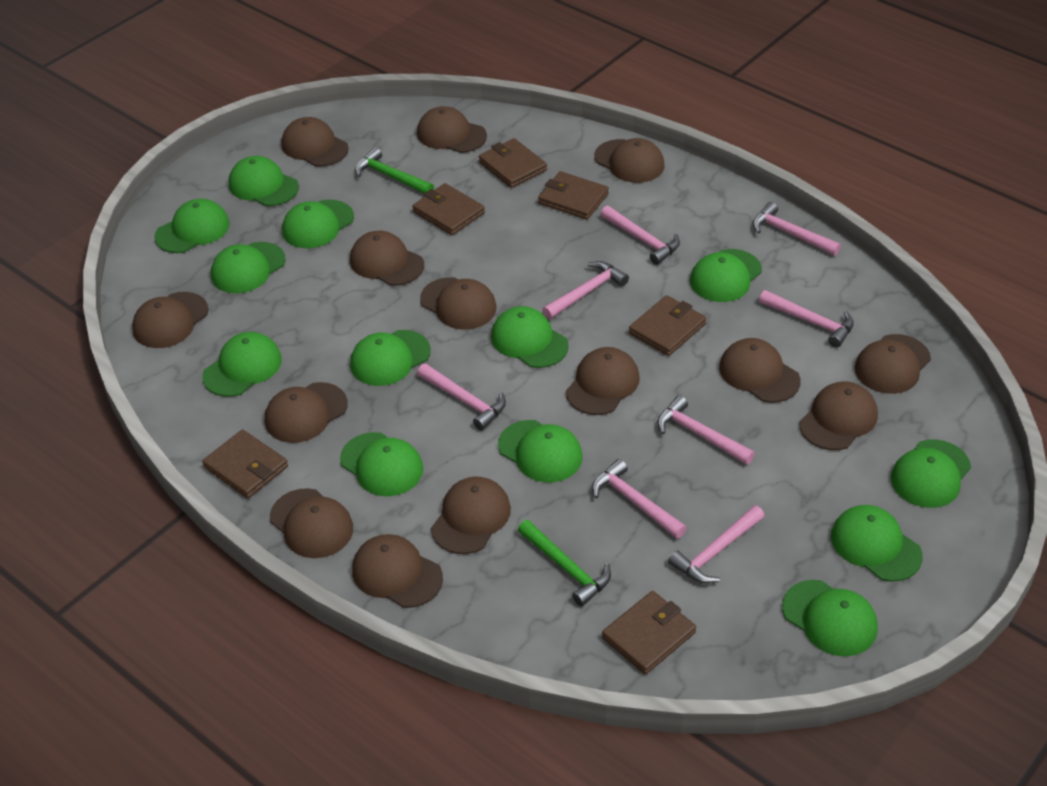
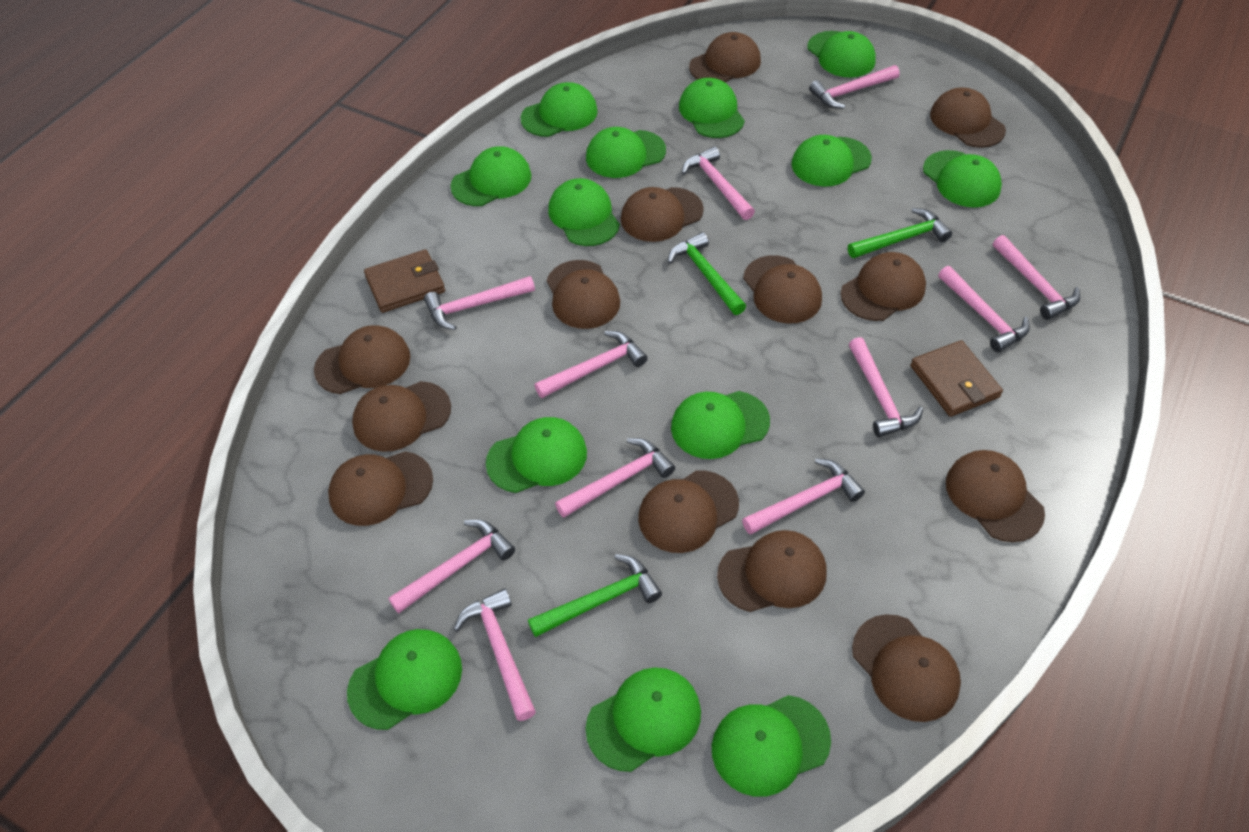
brown cap: [132,292,209,348] [265,382,348,443] [270,488,353,558] [281,117,349,167] [350,231,424,286] [352,534,443,608] [417,106,487,153] [420,277,496,329] [431,477,511,554] [566,347,640,415] [594,138,664,183] [719,338,801,403] [799,381,878,450] [855,334,931,394] = 14 -> [314,325,410,394] [328,451,433,526] [352,381,451,452] [547,260,620,329] [621,187,704,242] [638,470,739,553] [689,32,761,82] [717,530,827,612] [743,255,822,324] [841,252,926,321] [852,614,961,722] [930,87,1006,148] [946,450,1045,542] = 13
brown wallet: [202,429,288,498] [412,183,485,235] [479,138,547,188] [538,171,609,220] [602,591,696,674] [629,295,706,356] = 6 -> [364,249,445,313] [911,340,1003,417] = 2
green hammer: [355,147,434,194] [518,520,611,607] = 2 -> [528,554,662,637] [668,232,746,315] [848,208,952,258] = 3
pink hammer: [417,363,506,430] [542,261,629,319] [592,459,687,539] [601,206,680,265] [657,395,755,465] [668,505,764,584] [753,202,841,256] [759,290,854,348] = 8 -> [388,520,515,613] [424,276,535,330] [453,588,536,721] [534,331,648,398] [555,438,675,518] [682,147,755,220] [742,458,865,535] [809,65,900,109] [849,337,923,437] [938,266,1030,352] [993,235,1080,320] = 11

